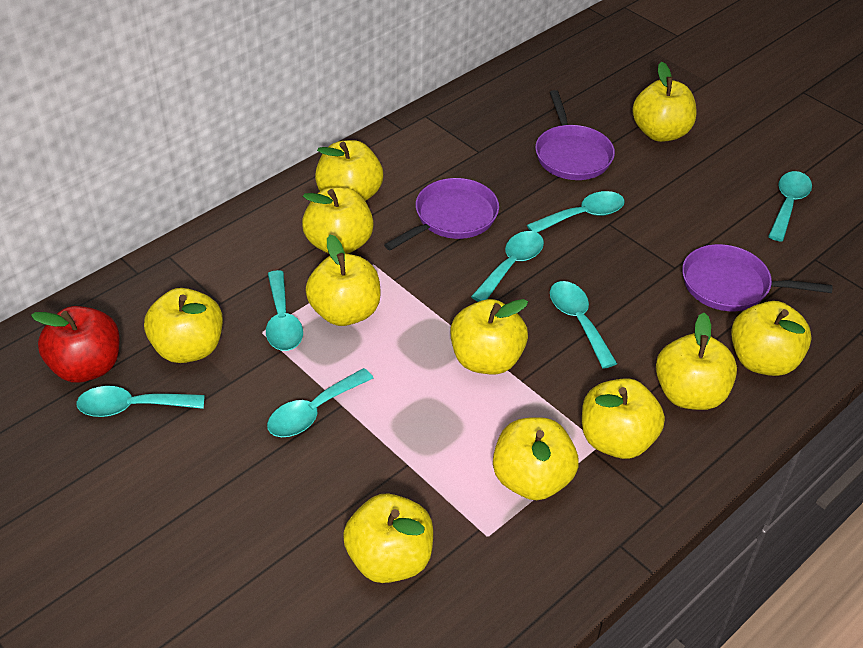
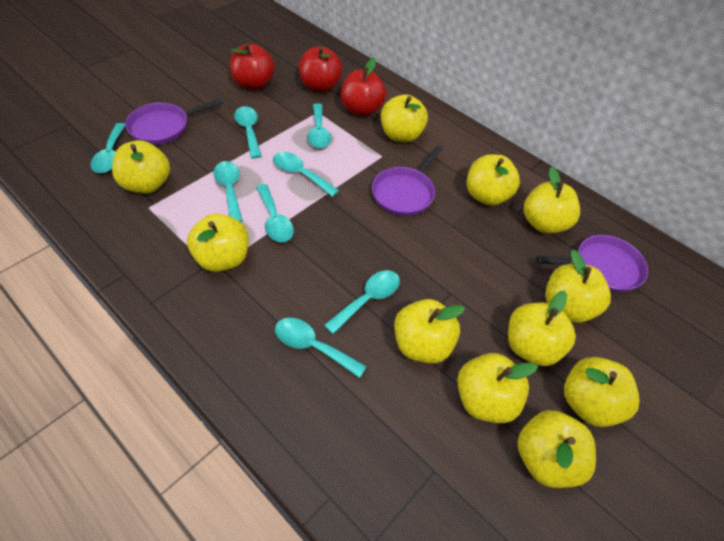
red apple: [31,306,120,383] = 1 -> [230,43,275,90] [299,46,343,92] [341,58,386,116] = 3
turquoise spoon: [76,386,205,417] [266,270,303,351] [267,368,373,437] [471,231,544,302] [527,191,625,233] [550,281,617,369] [768,171,812,242] = 7 -> [90,123,125,173] [214,161,243,222] [234,106,261,158] [256,184,294,242] [273,152,339,197] [275,318,367,378] [308,103,331,148] [324,270,400,334] = 8

